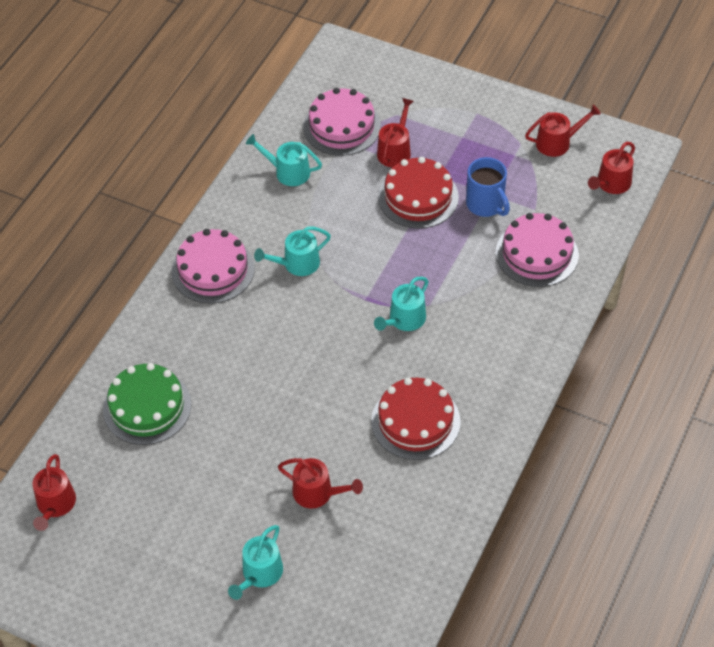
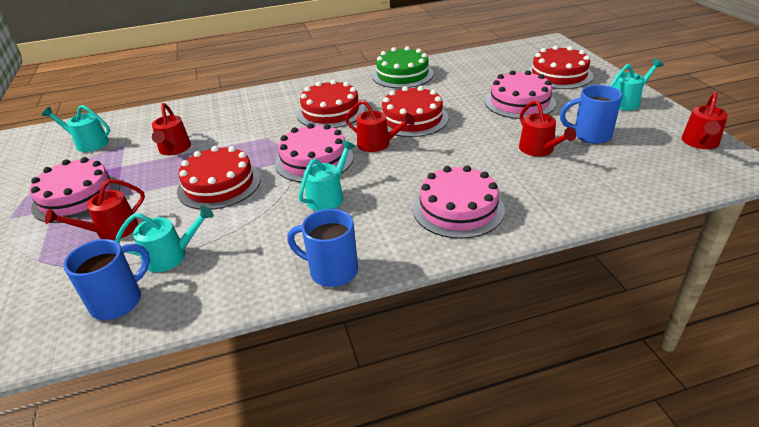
blue mug: [466,157,510,217] = 1 -> [63,239,150,320] [287,209,358,287] [560,85,622,144] = 3
pink cake: [172,229,255,304] [303,88,381,156] [496,213,579,287] = 3 -> [30,157,120,223] [275,123,353,182] [413,165,505,239] [485,70,556,119] = 4
red cake: [371,377,461,460] [378,157,459,229] = 2 -> [177,146,261,210] [297,80,365,128] [381,86,448,137] [528,45,593,89] = 4

